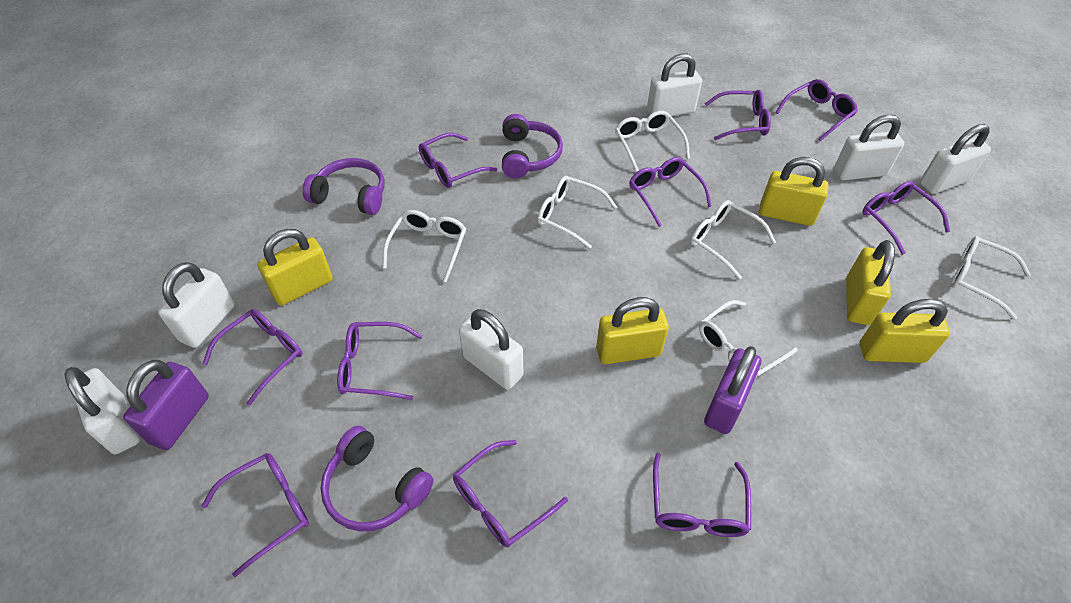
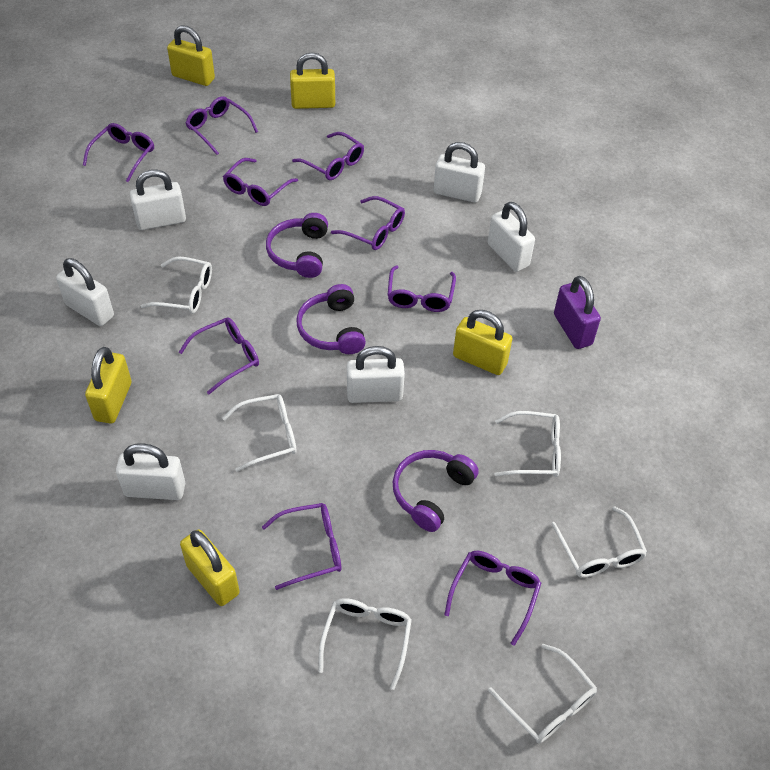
purple glasses: [202,453,309,577] [203,309,302,405] [337,322,423,400] [419,133,497,188] [453,440,568,548] [629,157,712,227] [653,453,751,537] [705,90,771,140] [775,79,858,141] [863,181,950,255] = 10 -> [83,123,154,182] [179,317,259,394] [186,96,258,155] [223,158,298,206] [262,503,341,590] [292,132,364,180] [331,196,405,250] [388,265,456,312] [444,551,541,646] = 9
purple padlock: [123,360,209,450] [704,346,761,434] = 2 -> [554,276,601,349] = 1

